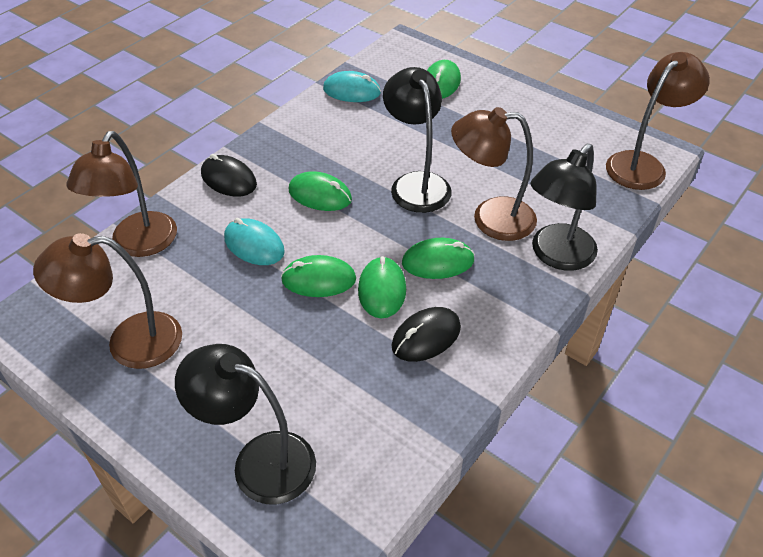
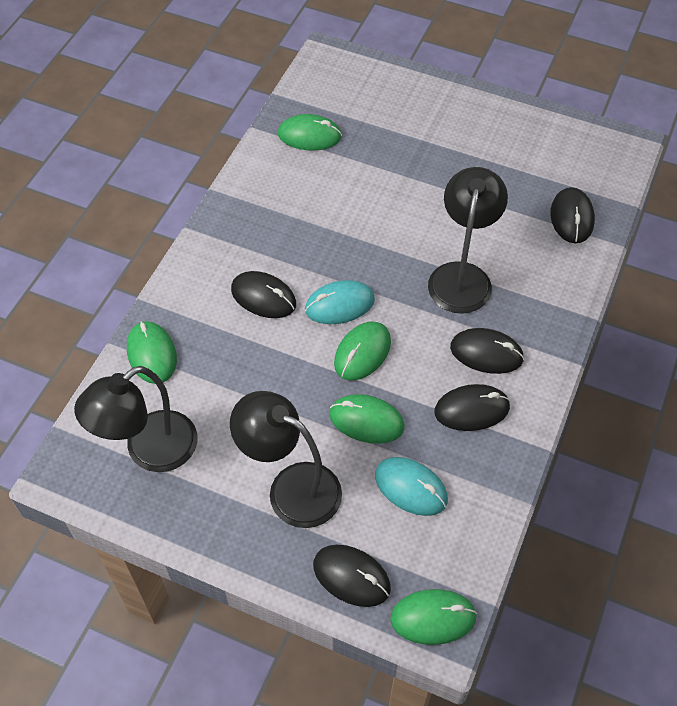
black mouse: [201,154,257,197] [391,307,461,362] = 2 -> [231,271,296,318] [313,545,391,607] [434,384,510,431] [450,328,524,374] [550,187,595,243] = 5
brown lamp: [33,233,182,369] [66,131,177,257] [451,107,537,241] [606,52,710,190] = 4 -> none = 0

